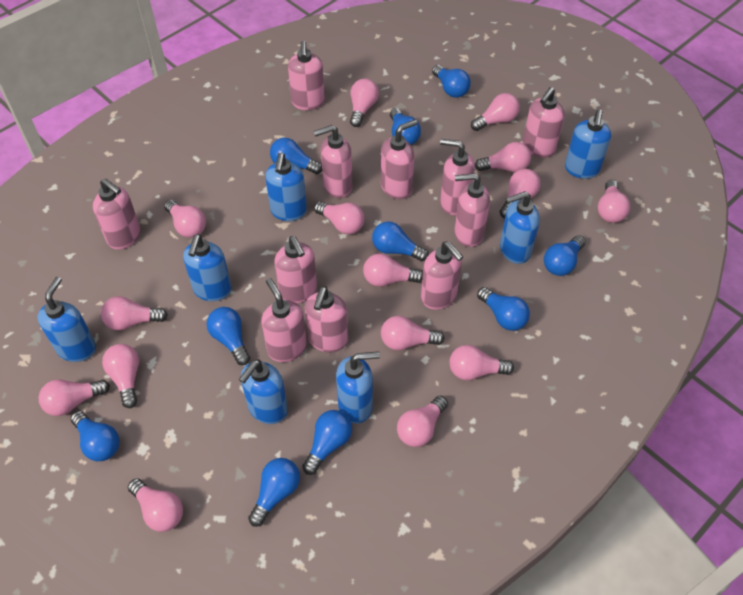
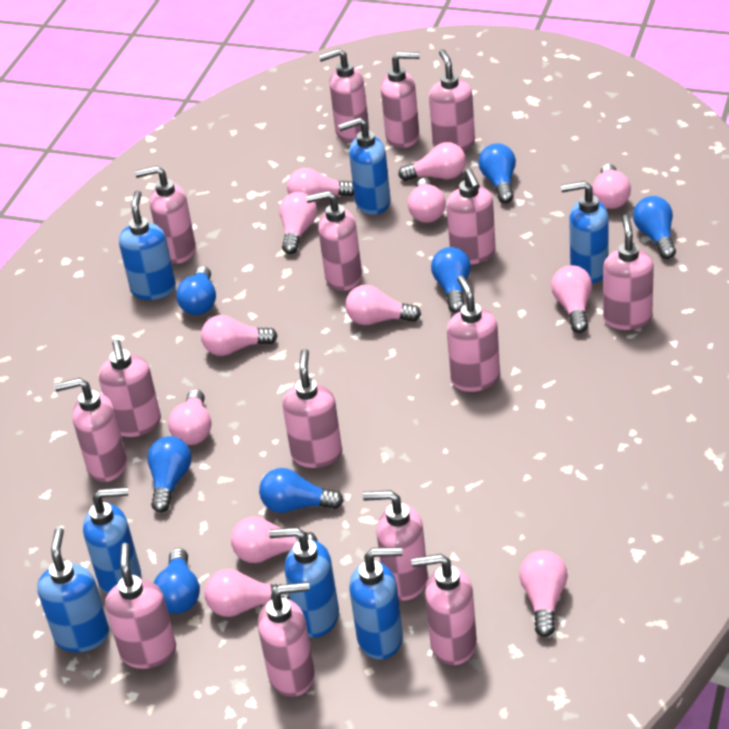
blue light bulb: [71,411,120,461] [207,307,250,365] [248,458,300,527] [270,138,322,174] [302,410,352,475] [372,221,429,261] [390,108,421,145] [432,65,471,98] [477,287,530,331] [544,235,585,276] = 10 -> [147,436,192,513] [154,548,200,614] [176,266,216,315] [259,468,344,513] [431,247,471,313] [478,143,516,203] [633,196,676,259] = 7
pink light bulb: [38,379,110,416] [101,296,168,330] [102,344,139,408] [128,478,183,532] [164,200,206,238] [314,201,364,234] [350,79,379,127] [363,254,423,287] [381,316,445,351] [397,396,448,447] [449,345,514,381] [471,93,520,131] [475,142,531,172] [500,169,540,218] [598,180,630,223] = 15 -> [168,389,211,445] [201,315,277,356] [204,569,290,617] [231,517,318,563] [279,192,317,254] [287,168,354,202] [345,285,421,325] [398,142,466,181] [408,178,446,223] [519,551,568,637] [551,265,592,333] [593,164,631,209] = 12
pink soap dispenser: [93,179,141,250] [261,278,307,362] [274,236,317,304] [288,41,325,110] [305,286,348,352] [314,125,353,198] [381,119,417,199] [421,241,463,310] [440,139,475,215] [454,173,490,247] [523,87,565,158] = 11 -> [54,378,127,482] [99,340,161,437] [105,543,176,669] [135,166,196,264] [258,582,315,697] [282,349,342,468] [306,191,362,291] [319,49,369,143] [363,490,428,601] [381,52,420,148] [411,554,477,665] [429,49,475,151] [446,168,496,264] [447,276,500,392] [603,215,654,330] = 15

